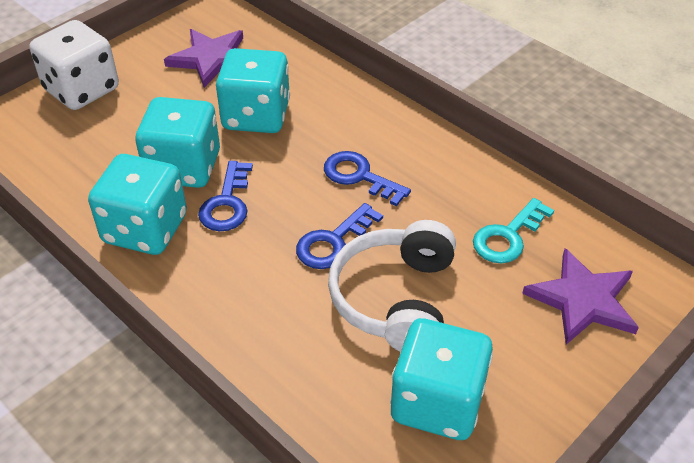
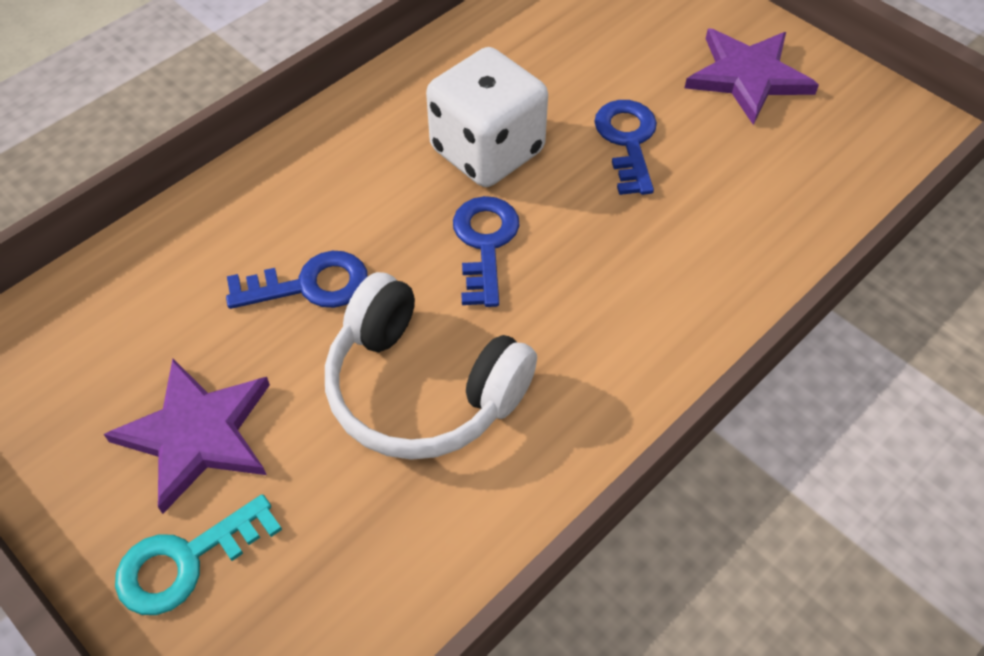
turquoise dice: [88,154,187,255] [135,97,220,188] [216,48,290,133] [390,318,493,440] = 4 -> none = 0

